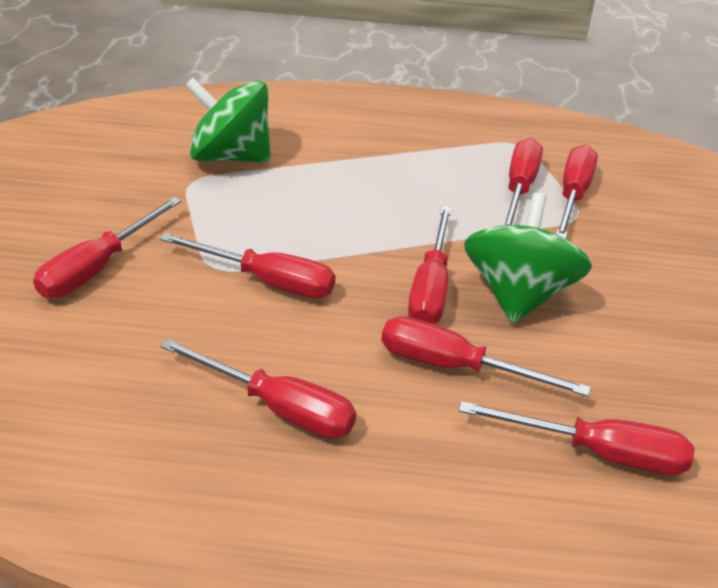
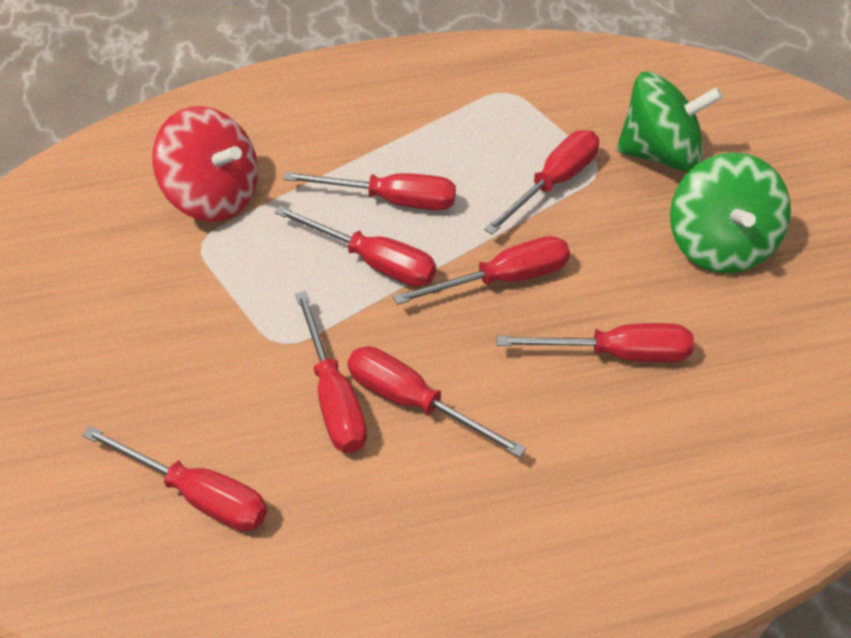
red spinning top: none = 0 -> [152,106,258,222] = 1

